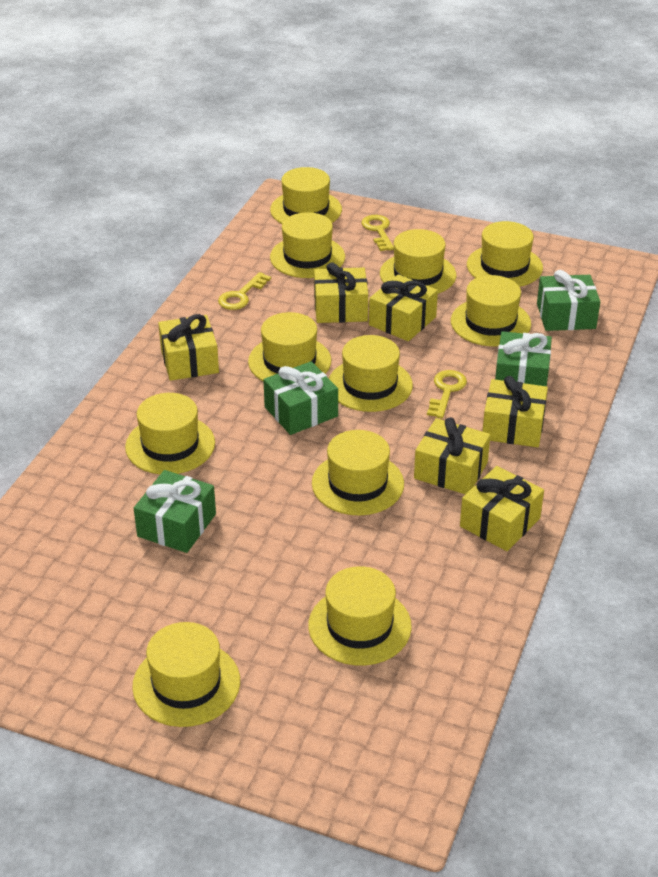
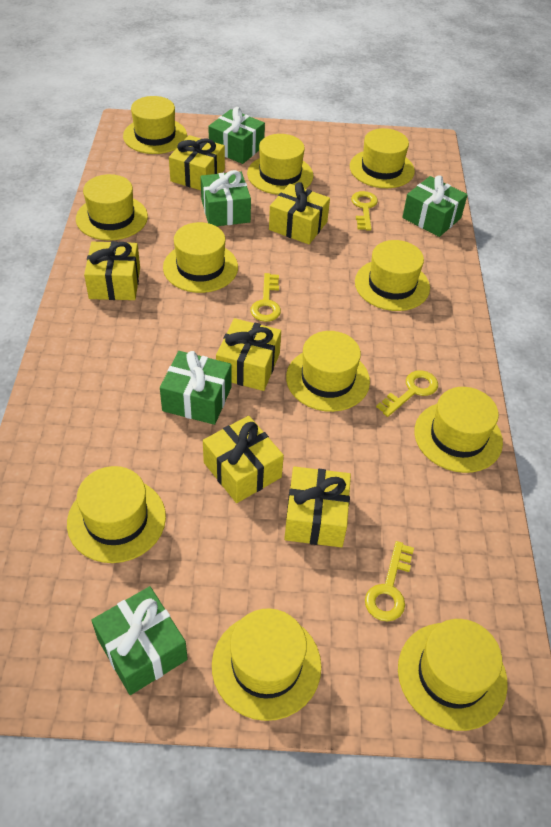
green gift: [134,470,216,553] [264,361,338,435] [495,331,552,386] [537,270,600,331] = 4 -> [91,586,188,695] [160,351,231,425] [201,170,251,226] [208,107,265,164] [402,175,468,237] = 5
yellow key: [218,272,271,310] [361,215,394,251] [427,370,467,418] = 3 -> [250,273,281,322] [351,191,378,231] [365,541,414,622] [376,370,438,417] = 4

